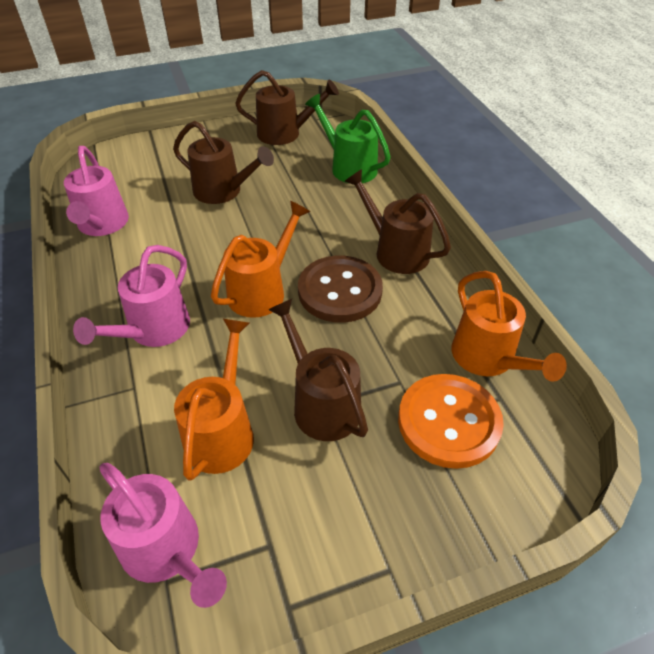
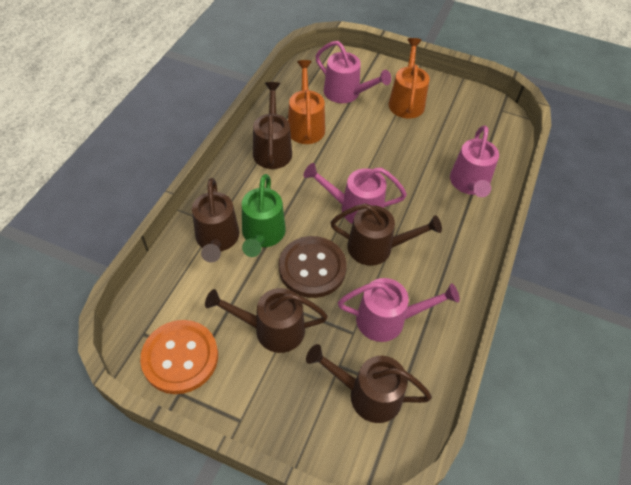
brown watering can: [173,121,274,204] [235,70,339,145] [268,299,368,441] [345,169,451,274] = 4 -> [192,178,239,263] [205,288,328,353] [253,82,292,169] [306,344,432,423] [330,203,442,266] = 5
orange watering can: [174,319,254,481] [211,201,310,318] [451,271,567,382] = 3 -> [288,60,325,144] [389,38,430,119] = 2
pink watering can: [64,146,129,236] [73,245,190,347] [99,463,227,608] = 3 -> [303,163,407,224] [315,41,391,103] [338,278,460,342] [450,126,499,197] = 4

